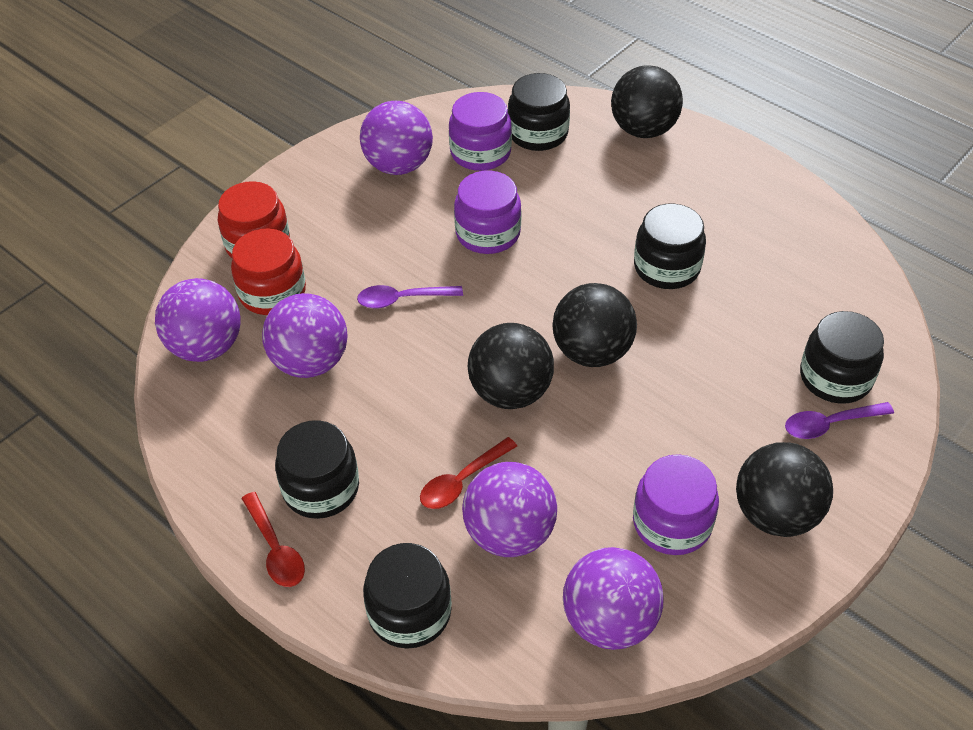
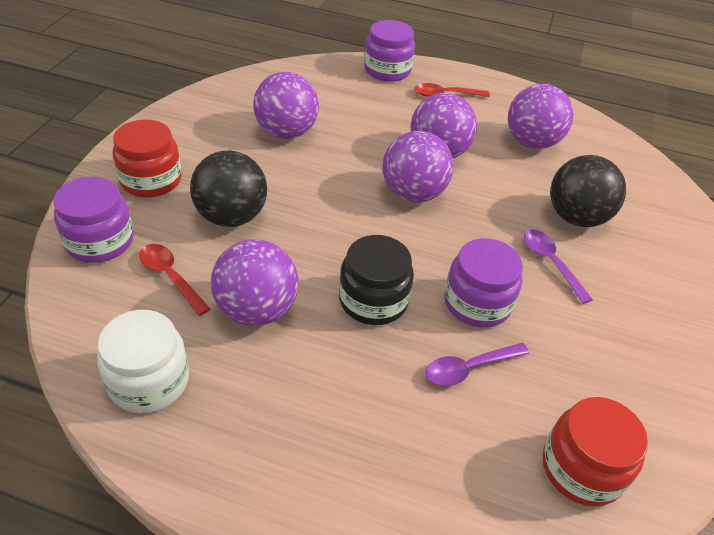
black ball: [468,323,554,409] [552,283,637,367] [611,66,683,138] [736,442,833,537] = 4 -> [190,151,267,227] [550,155,626,227] = 2
black jar: [275,420,359,519] [363,543,452,649] [508,73,570,151] [634,204,706,289] [800,311,884,404] = 5 -> [339,235,414,325] = 1
white jar: none = 0 -> [97,310,189,413] = 1

